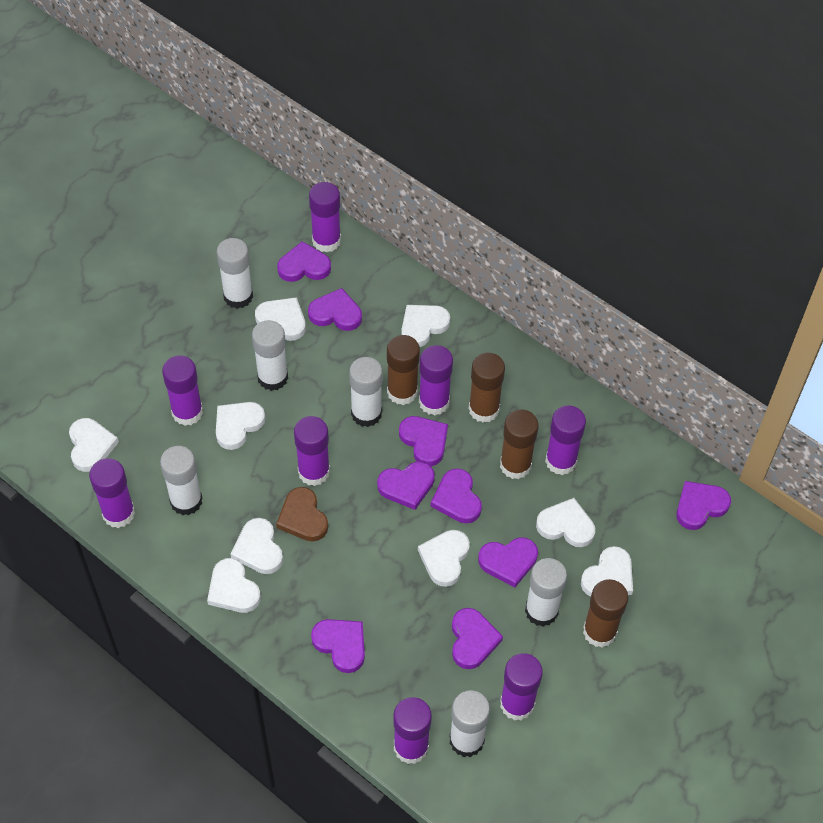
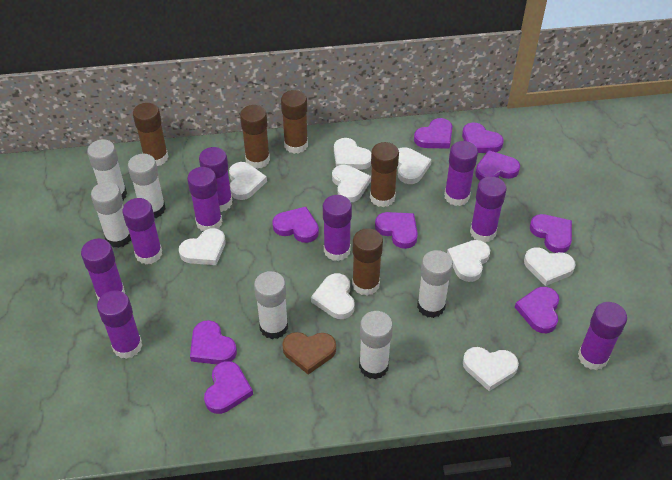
brown glue stick: [387,335,420,405] [469,353,505,423] [500,410,539,479] [583,579,628,648] = 4 -> [133,103,168,166] [240,105,270,169] [281,90,308,154] [352,228,383,296] [370,142,399,207] = 5
purple glue stick: [89,458,135,528] [162,355,203,426] [294,416,330,486] [309,182,341,253] [393,697,432,764] [419,345,453,415] [500,653,543,721] [545,405,586,475] = 8 -> [81,239,125,300] [97,290,142,359] [122,198,162,264] [187,167,222,231] [199,147,233,212] [323,195,352,261] [444,141,478,206] [470,176,507,242] [578,302,627,370] = 9

